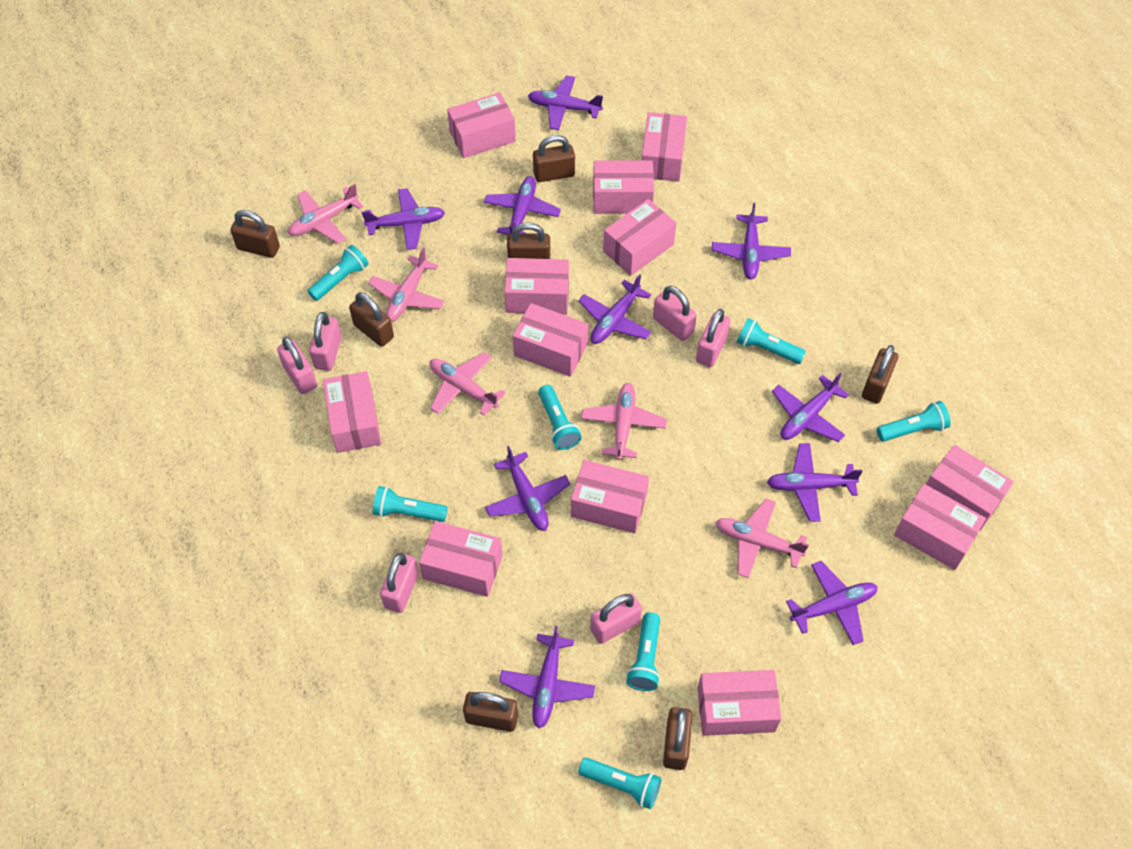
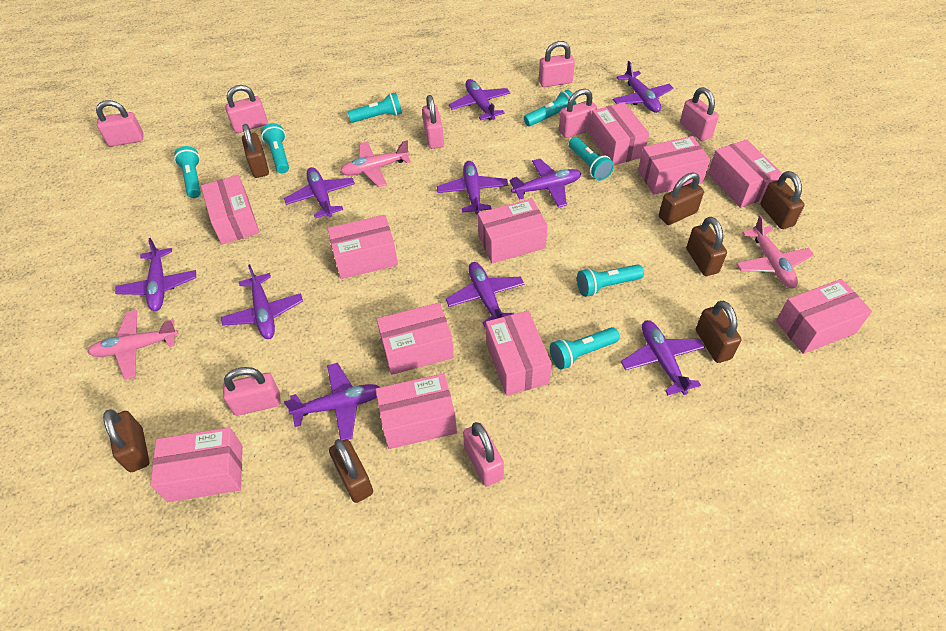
pink box: [323,371,381,453] [419,521,503,597] [447,93,516,158] [504,258,569,315] [513,303,588,377] [571,460,649,533] [593,161,654,214] [603,199,676,276] [642,112,687,182] [698,670,782,736] [894,484,986,570] [926,445,1014,531] = 12 -> [150,427,243,502] [201,175,260,245] [327,215,398,279] [376,302,454,375] [376,373,457,449] [478,199,548,263] [486,311,552,396] [589,102,649,165] [638,136,710,195] [708,139,782,208] [776,279,872,354] = 11
pink padlock: [277,337,317,394] [309,312,342,371] [380,553,419,613] [590,593,642,644] [653,286,697,341] [696,309,730,367] = 6 -> [96,100,144,147] [223,367,281,416] [225,85,268,133] [422,95,444,149] [463,422,504,486] [539,41,575,87] [559,89,598,138] [680,87,719,141] = 8
pink plane: [288,184,363,244] [368,247,445,322] [429,352,506,416] [581,383,667,460] [716,499,809,578] = 5 -> [88,310,179,380] [340,140,411,187] [736,215,814,288] = 3

